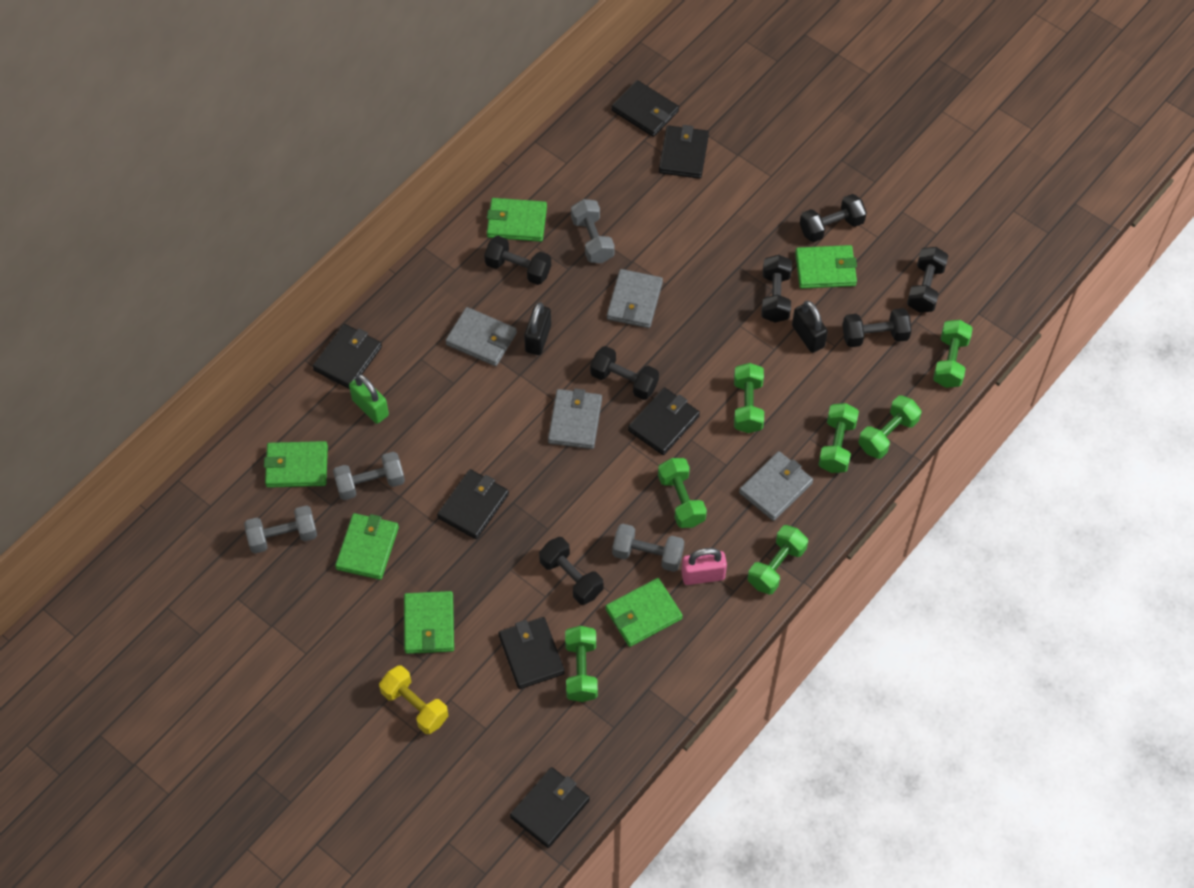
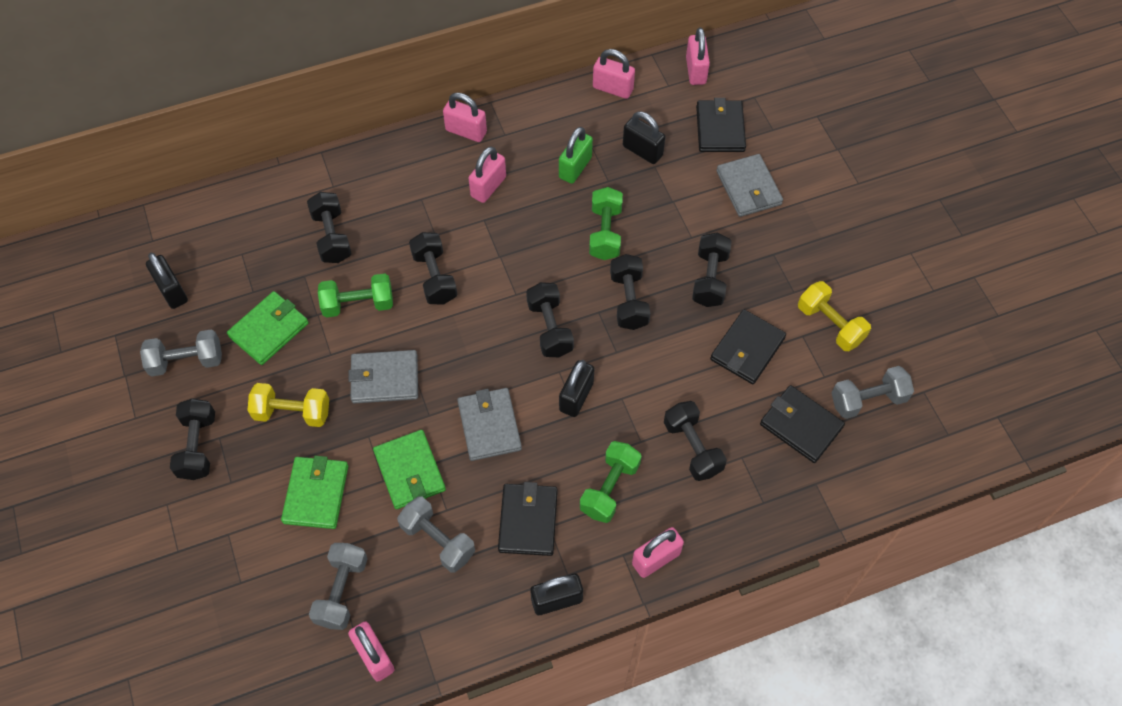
black padlock: [524,302,551,355] [792,301,828,353] = 2 -> [146,253,188,309] [530,574,583,615] [559,360,594,417] [623,111,665,164] = 4
black wallet: [313,324,382,389] [437,469,509,539] [499,617,565,689] [510,767,590,848] [612,80,679,137] [628,387,700,455] [659,125,709,179] = 7 -> [498,482,558,556] [696,98,746,152] [710,309,786,384] [760,385,845,463] = 4
green dumbbell: [565,626,598,702] [658,458,707,528] [734,363,764,433] [748,525,808,595] [818,403,859,473] [858,395,921,459] [933,320,973,388] = 7 -> [318,274,393,318] [580,441,641,523] [589,187,623,260] = 3
green wallet: [264,441,328,488] [335,513,399,580] [404,591,454,654] [487,198,547,242] [605,578,683,647] [795,245,857,289] = 6 -> [227,291,309,365] [281,456,348,529] [373,430,446,509] = 3
grey wallet: [445,307,517,366] [548,389,602,449] [607,269,663,328] [739,451,813,521] = 4 -> [348,350,418,403] [457,388,522,461] [716,154,783,217] = 3
pink padlock: [681,548,727,585] = 1 -> [348,622,395,681] [443,92,487,142] [469,146,506,203] [593,49,635,99] [632,527,684,578] [686,28,710,85] = 6
yellow dumbbell: [379,665,449,734] = 1 -> [247,383,329,427] [798,281,871,351] = 2

